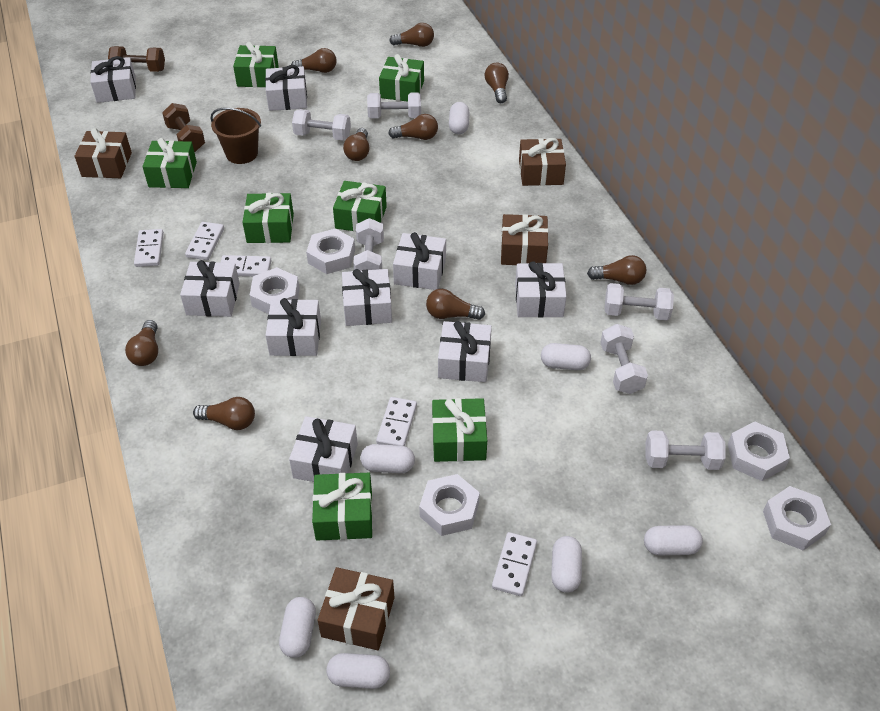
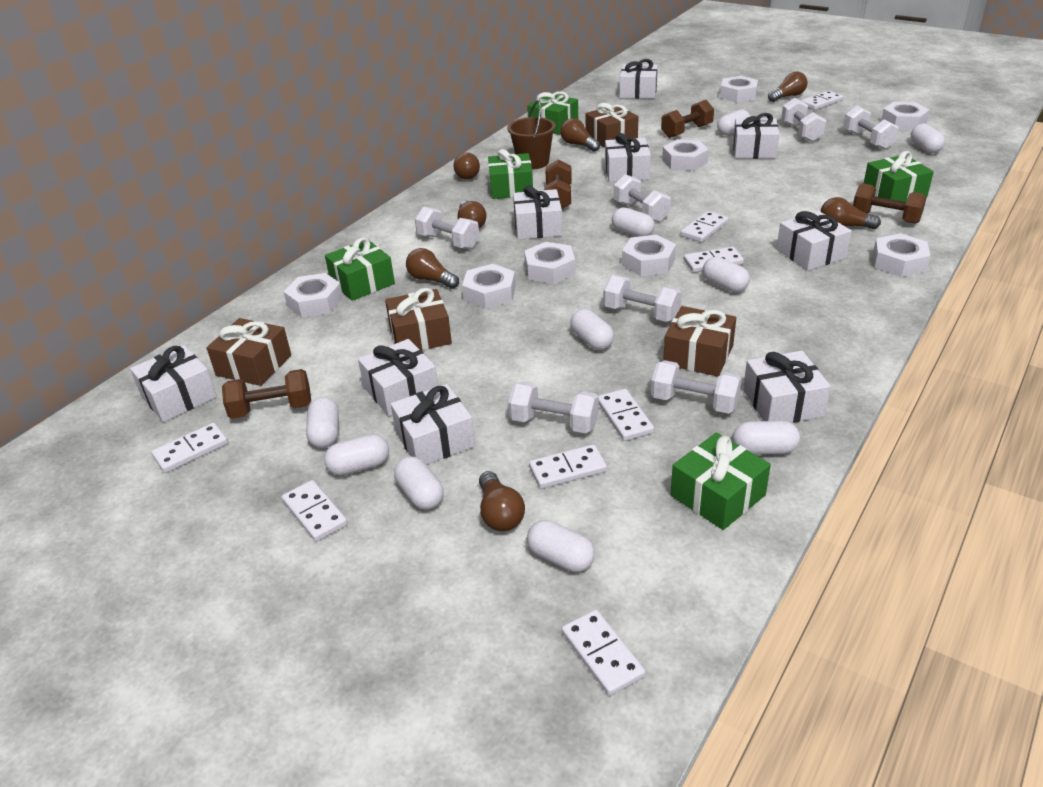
brown dumbbell: [108,46,165,72] [162,103,205,152] = 2 -> [222,369,311,419] [544,159,572,209] [661,100,714,138] [853,183,926,224] = 4
brown light bulb: [125,320,158,366] [193,397,255,430] [291,48,337,73] [343,128,370,161] [388,114,438,140] [389,23,434,47] [426,289,485,320] [485,63,509,103] [587,255,646,285] = 9 -> [406,248,459,289] [454,152,480,180] [458,201,487,228] [479,471,525,531] [560,118,600,152] [768,71,808,102] [820,197,881,229] = 7
green gift: [142,138,197,188] [233,42,279,87] [242,193,294,243] [312,473,373,540] [333,181,387,232] [379,54,424,102] [432,398,487,462] = 7 -> [325,237,395,301] [488,149,533,199] [527,91,578,135] [671,433,771,530] [864,151,934,202] = 5
white capsule: [279,597,316,658] [327,653,390,689] [361,444,415,473] [449,102,470,134] [541,343,591,370] [551,536,582,592] [644,525,703,555] = 7 -> [306,397,339,448] [324,434,389,476] [394,456,444,510] [527,520,595,572] [570,309,614,350] [612,207,655,237] [703,257,750,292] [717,109,750,135] [732,421,800,455] [911,124,945,153] = 10
white domino: [134,229,164,267] [185,222,224,260] [221,255,272,277] [376,397,417,446] [492,532,537,596] = 5 -> [151,423,228,473] [282,480,348,541] [529,444,607,489] [562,610,645,696] [598,389,654,441] [681,211,728,242] [684,247,744,272] [801,91,843,110] = 8
white dumbbell: [292,109,351,141] [353,218,384,271] [367,93,421,119] [600,324,648,394] [605,283,674,320] [646,430,726,470] = 6 -> [415,206,479,249] [508,381,599,433] [603,275,682,322] [614,174,671,222] [651,360,742,414] [781,98,826,142] [843,105,899,149] = 7
white nut: [250,267,300,314] [306,228,355,274] [419,474,480,536] [728,421,790,481] [763,486,831,551] = 5 -> [284,273,343,317] [462,264,516,309] [524,242,576,284] [622,235,676,276] [662,139,709,171] [720,76,758,103] [873,233,930,277] [881,102,930,130] = 8

